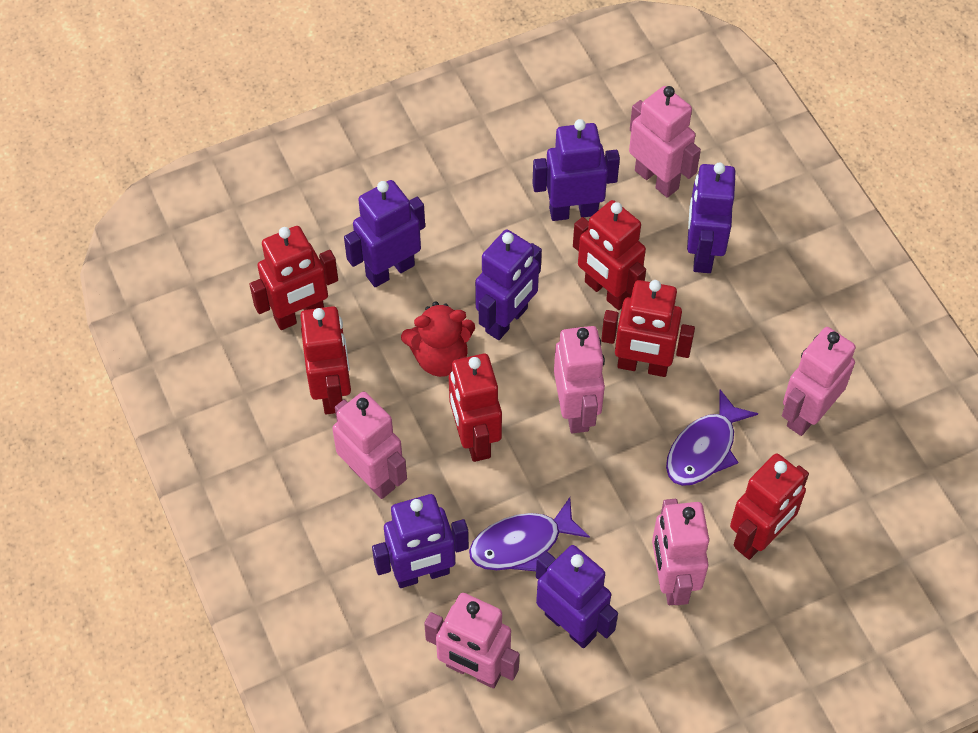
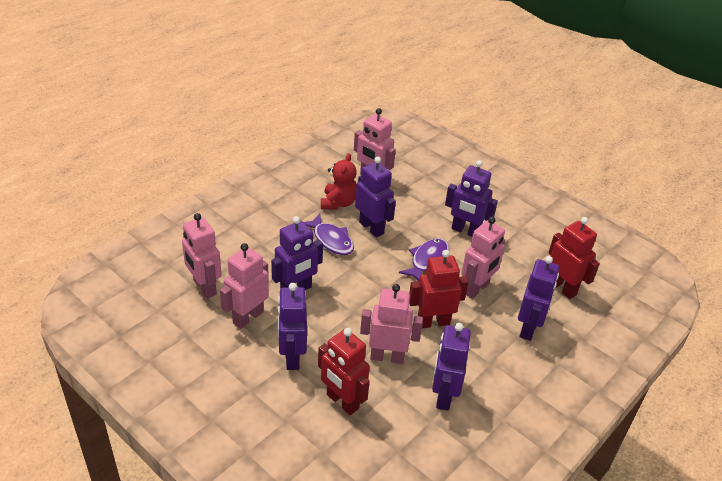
pink robot: [332,392,407,499] [424,593,519,688] [554,326,605,433] [629,86,701,198] [652,499,709,605] [782,327,856,436] = 6 -> [182,213,222,299] [220,243,269,329] [354,108,396,175] [360,284,423,364] [461,217,505,299] = 5
red robot: [249,226,338,330] [300,306,351,414] [449,354,502,462] [573,200,646,310] [601,280,695,377] [730,453,809,560] = 6 -> [318,328,370,415] [409,250,469,328] [548,217,600,299] = 3

